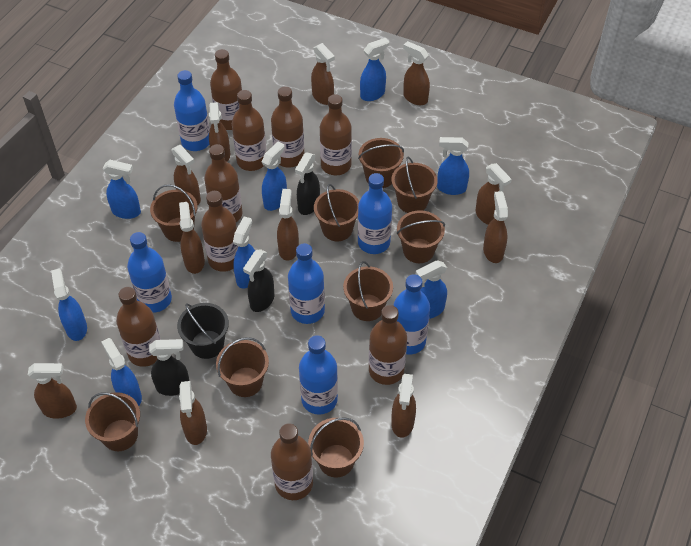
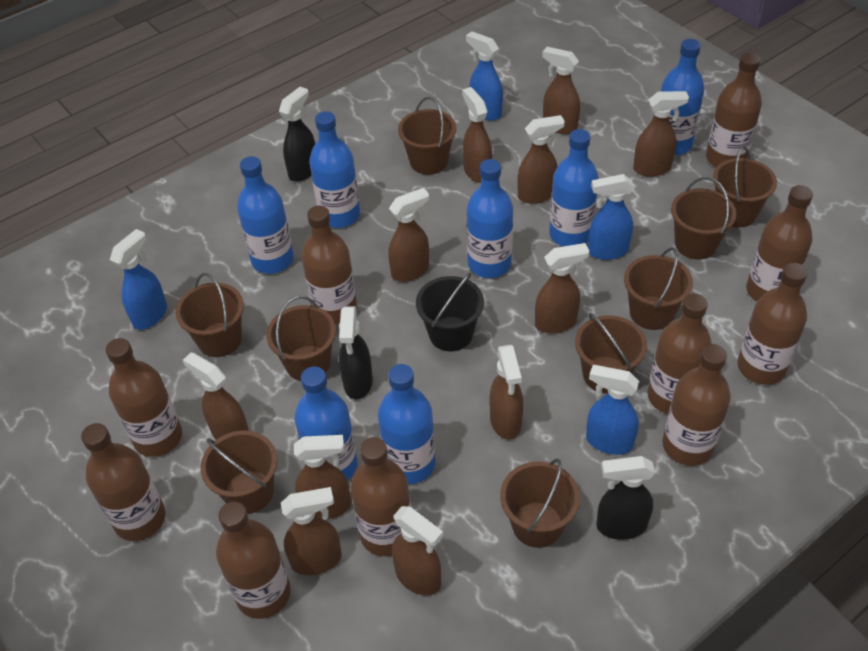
blue bottle: [127,232,172,313] [174,70,210,151] [288,243,325,324] [299,335,338,415] [358,173,392,254] [393,274,430,355] = 6 -> [237,156,294,274] [294,366,358,480] [309,111,360,228] [378,364,436,484] [467,159,513,278] [549,129,599,246] [661,39,704,155] = 7
blue spray bottle: [51,269,87,341] [101,338,142,406] [102,160,141,219] [233,217,255,289] [262,141,287,211] [360,38,389,101] [416,260,447,319] [437,137,469,195] = 8 -> [110,229,167,330] [466,31,503,120] [586,365,639,455] [588,174,634,260] = 4
brown bottle: [116,287,161,367] [201,191,238,272] [204,144,242,222] [210,49,242,130] [232,90,266,171] [271,86,304,168] [271,423,313,500] [320,94,352,175] [369,305,407,385] = 9 -> [81,423,165,541] [106,338,182,457] [216,502,291,619] [301,206,357,324] [350,437,411,556] [648,293,712,414] [662,344,731,466] [706,53,762,167] [737,263,808,385] [746,185,813,302] = 10

